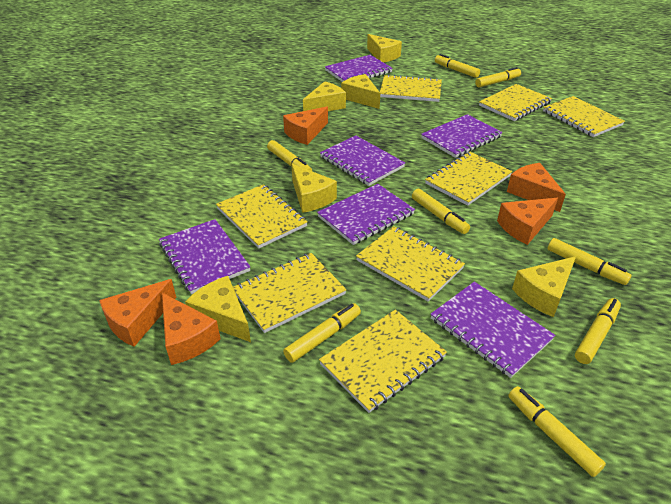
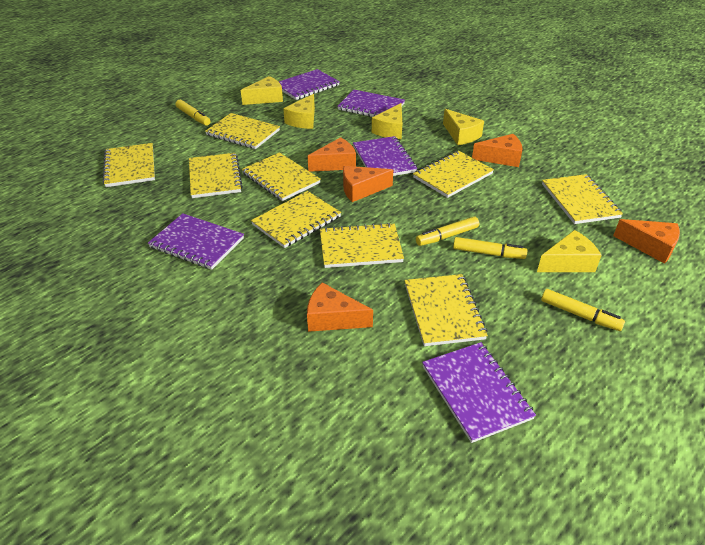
purple notebook: [159,219,250,294] [317,184,415,245] [320,136,405,186] [325,55,393,82] [421,114,503,158] [430,282,555,378] = 6 -> [148,213,244,270] [279,69,340,100] [337,90,405,117] [353,136,417,176] [422,342,536,443] = 5
yellow cheese: [185,276,251,342] [291,164,337,213] [303,81,346,111] [341,74,380,109] [367,34,402,62] [512,256,576,317] = 6 -> [241,76,283,105] [283,94,315,129] [372,103,402,139] [443,109,484,145] [537,230,602,272] = 5
yellow marker: [267,140,312,171] [283,303,361,363] [412,189,470,234] [435,54,480,78] [475,67,521,87] [508,386,606,477] [548,238,632,285] [575,298,621,364] = 8 -> [175,100,211,126] [416,217,479,246] [453,237,527,259] [541,289,625,331] = 4
yellow notebook: [216,184,308,249] [233,253,347,333] [319,310,447,413] [356,226,465,302] [380,74,442,102] [425,151,512,206] [479,84,552,121] [543,96,625,137] = 8 -> [103,143,155,187] [189,153,243,198] [205,113,280,149] [242,152,321,201] [251,191,341,248] [320,223,404,268] [404,274,488,346] [413,151,494,198] [542,174,623,224] = 9

